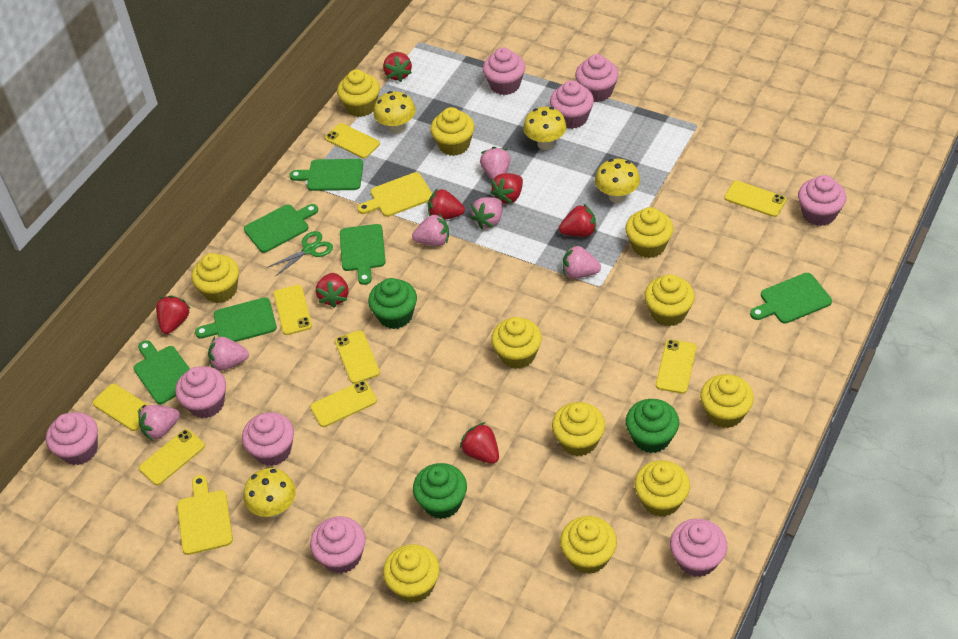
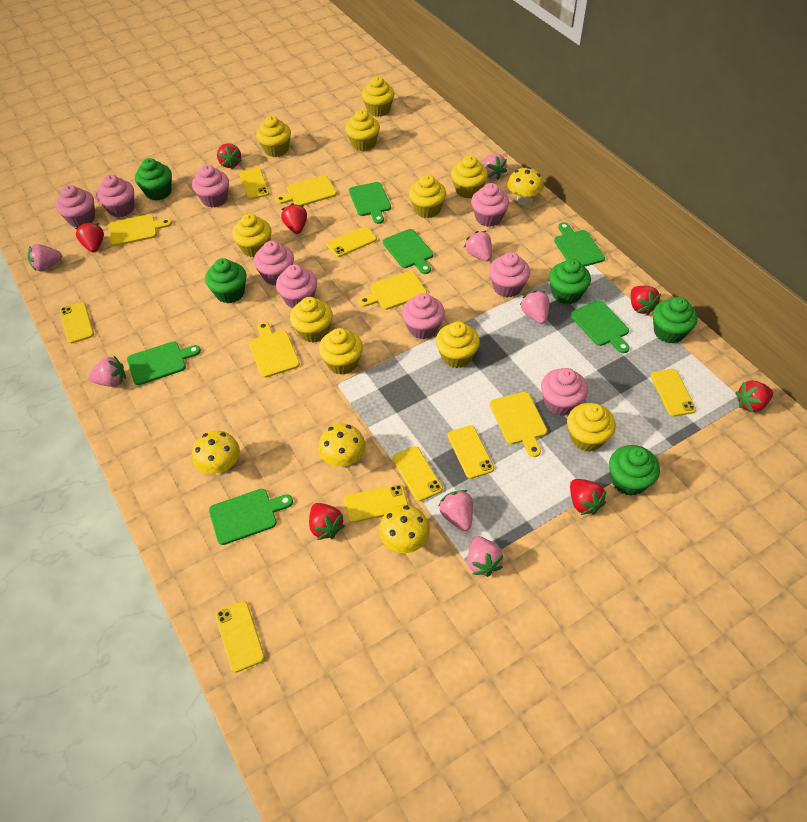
green cupcake: [368,278,417,329] [413,463,467,519] [626,399,679,453] = 3 -> [135,158,172,200] [205,258,246,303] [549,259,591,304] [609,445,660,496] [653,297,697,343] = 5
green scissors: [267,231,333,277] = 1 -> none = 0
pink strawberry: [138,405,180,441] [208,337,249,371] [412,213,449,246] [470,197,503,229] [480,147,511,179] [563,245,601,279] = 6 -> [27,244,62,271] [88,355,126,387] [438,490,473,531] [464,231,492,261] [467,536,503,577] [483,154,507,180] [520,291,549,324] = 7
yellow cupcake: [191,253,239,303] [337,69,380,117] [383,544,440,603] [430,107,475,156] [491,317,542,369] [552,402,605,456] [560,516,617,574] [625,207,673,258] [634,460,690,517] [644,274,695,326] [700,374,754,428] = 11 -> [232,214,272,257] [256,116,291,157] [290,297,333,343] [319,328,363,375] [345,110,380,151] [361,76,395,117] [409,175,446,218] [436,321,480,368] [451,156,488,199] [567,403,616,452] = 10
yellow cutting board: [177,475,233,555] [358,172,432,217] = 2 -> [108,214,172,246] [249,322,300,378] [276,175,337,205] [359,271,427,310] [490,392,547,457] = 5

